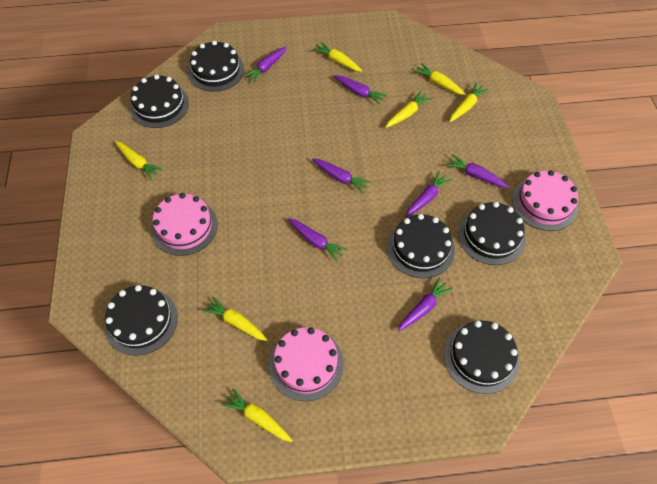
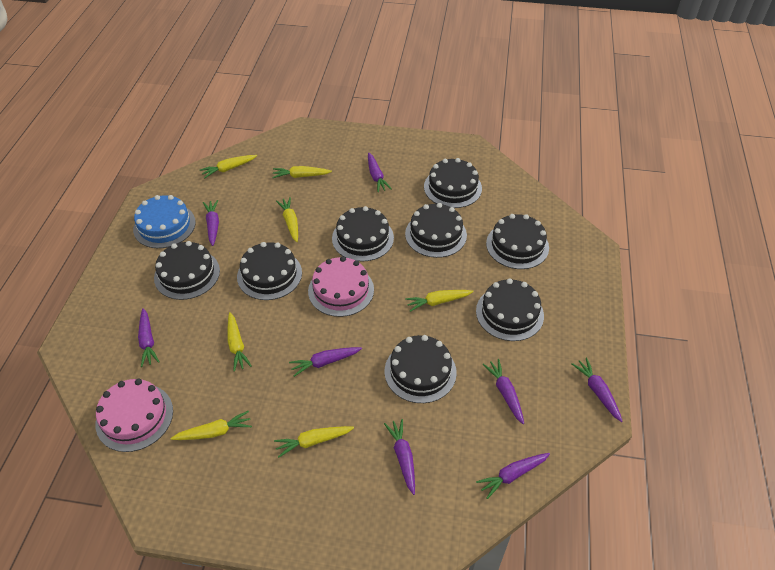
black cake: [105,285,178,356] [130,75,189,128] [188,41,244,92] [387,214,455,279] [444,320,519,394] [458,202,526,265] = 6 -> [154,241,220,300] [237,242,302,300] [332,206,394,262] [384,335,457,403] [405,203,467,258] [424,158,482,208] [476,278,544,341] [486,214,549,269] = 8
blue cake: none = 0 -> [133,195,196,248] = 1
pink cake: [151,193,218,256] [269,327,344,401] [512,170,578,231] = 3 -> [96,379,173,452] [308,256,374,317] = 2
purple carrot: [244,47,287,83] [288,218,347,261] [312,158,371,193] [334,75,387,105] [398,277,453,331] [405,171,452,217] [446,154,509,188] = 7 -> [138,308,159,367] [203,200,219,246] [289,347,362,377] [368,152,392,192] [384,419,415,495] [476,453,550,499] [482,359,524,425] [572,358,623,422] = 8

